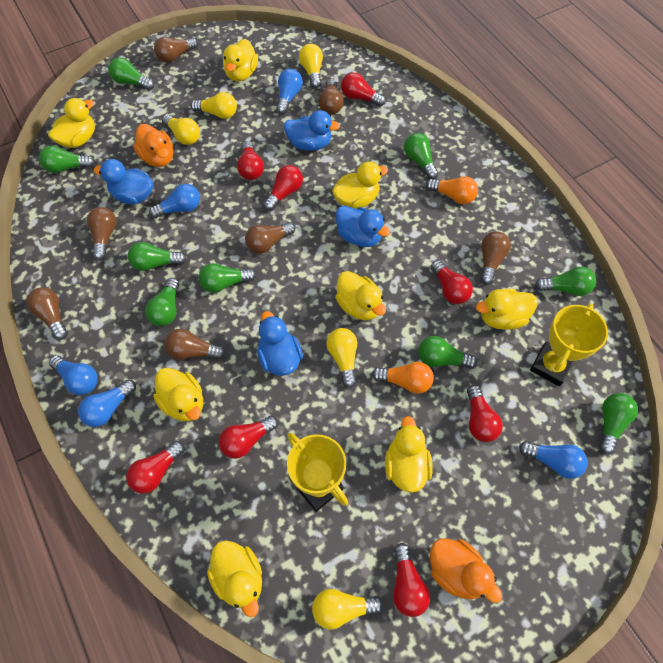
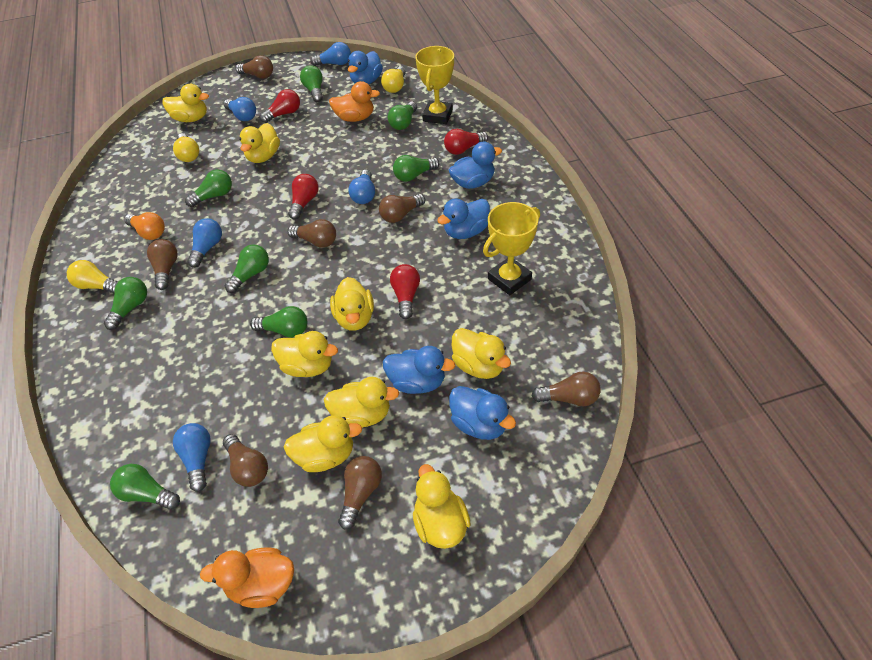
blue duck: [94,159,153,204] [257,311,303,376] [284,110,340,151] [336,205,390,247] = 4 -> [348,51,383,84] [383,346,455,394] [437,198,490,239] [449,142,502,189] [449,386,516,440] = 5
green light bulb: [39,146,95,173] [108,57,154,90] [128,242,187,271] [145,278,179,326] [199,263,256,293] [404,133,439,179] [418,336,477,369] [535,267,596,296] [599,393,638,454] = 9 -> [104,277,147,330] [110,464,180,510] [185,170,232,207] [225,245,269,293] [250,306,307,338] [300,65,323,102] [388,102,417,130] [393,155,440,182] = 8
orange light bulb: [372,362,434,394] [426,176,478,204] = 2 -> [124,212,165,240] = 1
red light bulb: [126,441,184,494] [219,416,278,459] [237,141,264,180] [263,165,303,211] [341,72,386,106] [393,543,430,617] [431,260,473,304] [467,385,503,442] = 8 -> [260,89,300,123] [288,174,319,220] [390,264,420,319] [444,129,488,155] = 4
yellow light bulb: [162,115,200,145] [191,92,237,119] [299,44,323,88] [312,589,384,630] [326,328,357,388] = 5 -> [67,260,118,294] [173,133,199,162] [381,66,406,93] = 3

